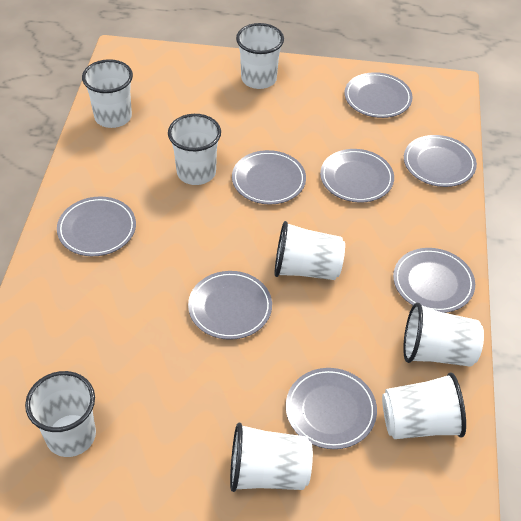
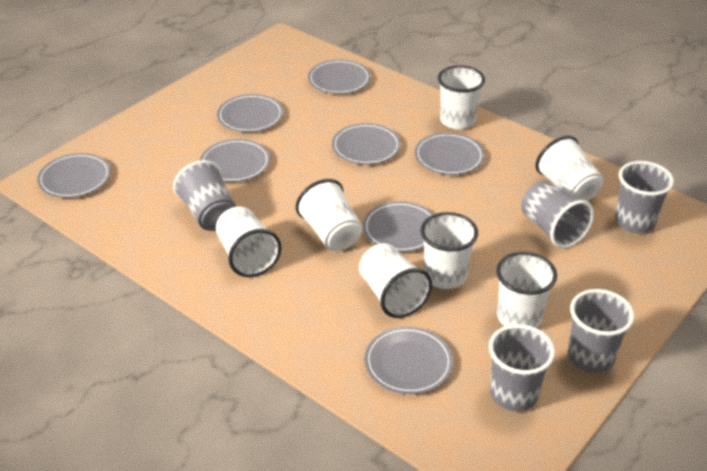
grey cup: none = 0 -> [173,160,236,231] [489,324,555,411] [521,181,594,248] [568,289,634,373] [615,161,674,233] = 5
white cup: [25,371,96,457] [82,59,133,128] [168,114,221,185] [230,423,313,492] [236,23,284,89] [274,221,345,280] [382,372,466,439] [403,302,484,367] = 8 -> [216,206,282,277] [296,179,363,251] [359,243,432,318] [420,212,478,289] [438,65,485,130] [496,252,557,328] [536,136,604,201] = 7

